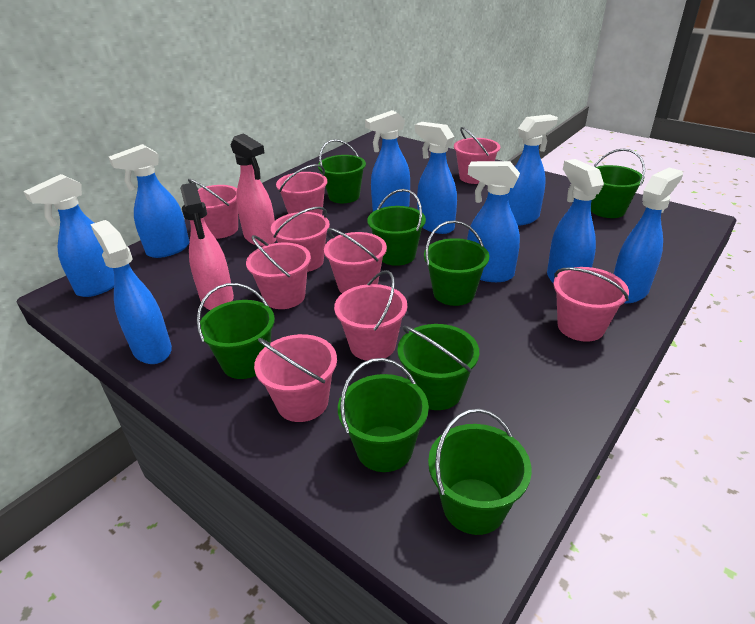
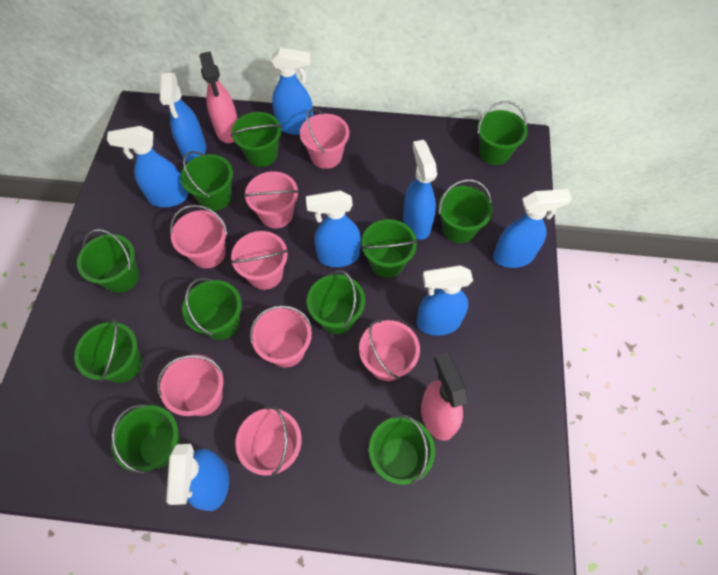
blue spray bottle: [23,174,114,297] [90,220,172,364] [109,144,190,258] [365,110,410,212] [415,122,457,234] [467,161,520,282] [508,114,558,226] [547,159,604,283] [614,167,683,303] = 9 -> [107,126,188,207] [160,73,206,163] [166,444,229,511] [271,47,313,135] [306,191,361,267] [403,140,437,240] [417,265,473,336] [493,189,572,268] = 8
green bucket: [197,283,275,379] [318,139,366,203] [338,358,429,472] [367,189,426,266] [397,324,479,410] [424,220,489,306] [428,409,532,535] [591,148,645,218] = 8 -> [74,320,142,383] [77,229,139,293] [111,404,181,474] [180,151,233,211] [182,278,242,340] [231,112,282,167] [307,270,365,334] [361,219,418,278] [369,415,435,485] [439,179,493,243] [478,101,528,165] = 11
pink bucket: [188,179,238,239] [246,235,311,309] [254,334,337,422] [271,207,330,272] [276,164,327,215] [324,228,387,293] [334,270,407,361] [454,127,500,184] [553,267,629,342] = 9 -> [157,354,223,416] [170,205,228,269] [231,231,288,290] [235,406,302,476] [244,172,299,228] [250,305,312,368] [300,108,349,169] [359,320,420,381] = 8

